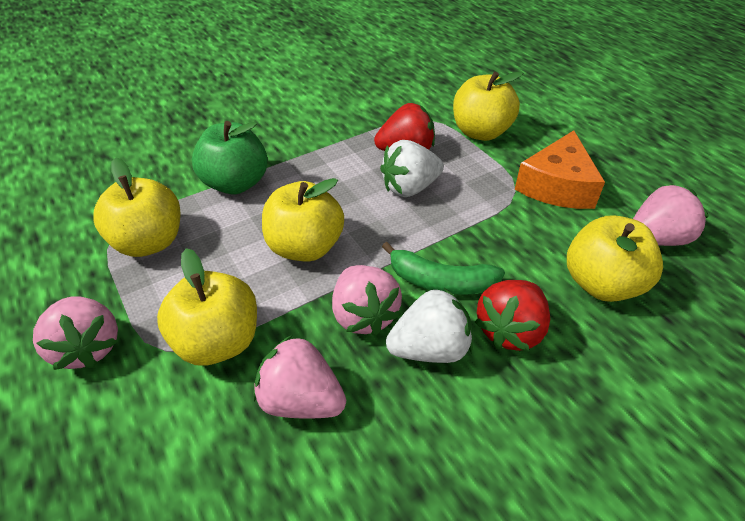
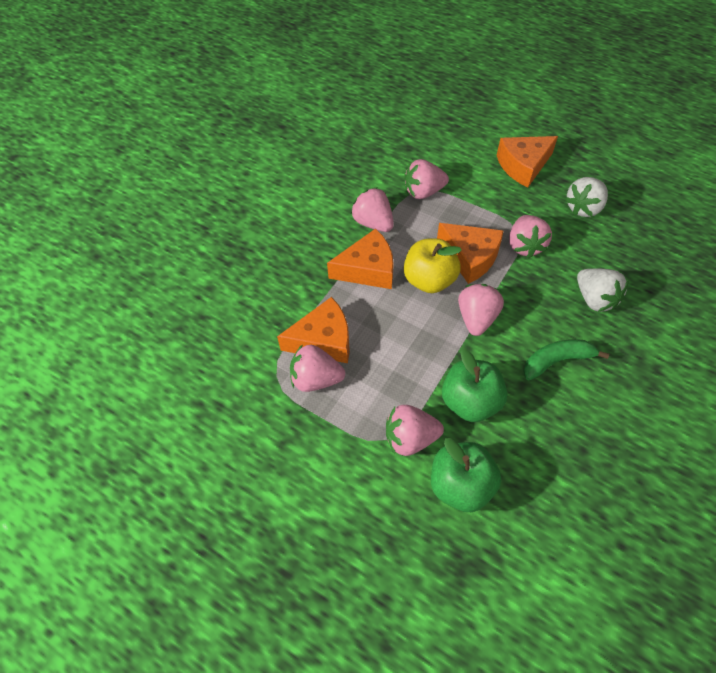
green apple: [192,121,268,194] = 1 -> [431,438,501,512] [442,348,508,422] = 2
orange cheese: [515,130,605,209] = 1 -> [277,297,350,363] [327,228,394,289] [437,223,504,284] [497,136,558,187] = 4
pink strawberry: [33,296,118,370] [253,335,346,419] [332,265,402,336] [633,184,708,246] = 4 -> [290,344,345,392] [351,187,394,232] [386,405,444,456] [404,159,449,199] [458,284,504,336] [509,215,552,258] = 6
red strawberry: [374,103,435,151] [475,280,550,351] = 2 -> none = 0
yellow apple: [93,157,180,257] [157,248,257,365] [262,178,344,261] [453,71,523,141] [567,215,663,302] = 5 -> [404,238,462,293] = 1

